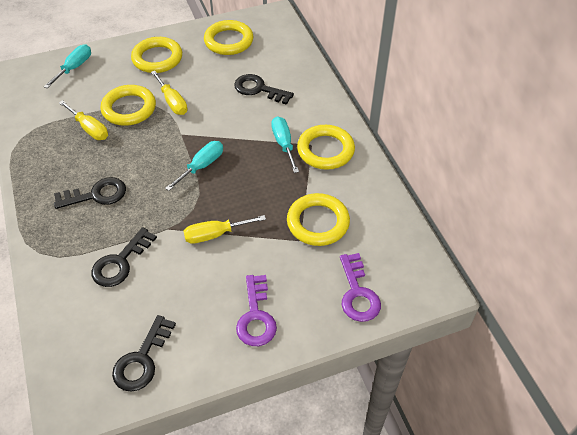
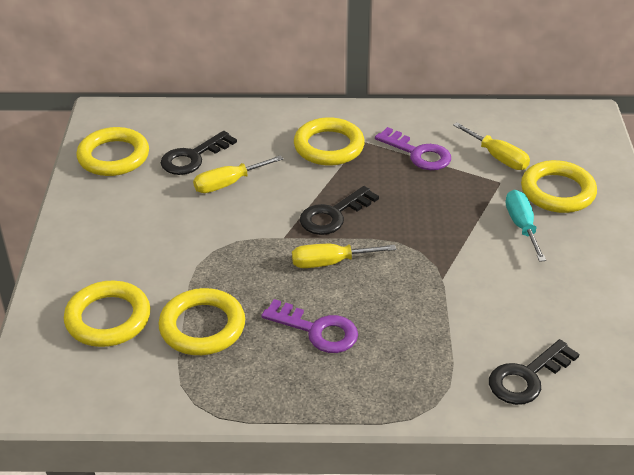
black key: [54,177,126,209] [91,227,157,287] [112,315,176,392] [234,74,294,105] = 4 -> [161,131,237,175] [300,186,379,235] [489,339,579,405] = 3
turquoise screwdriver: [44,44,91,88] [165,141,223,191] [271,116,299,173] = 3 -> [506,190,546,262] = 1

